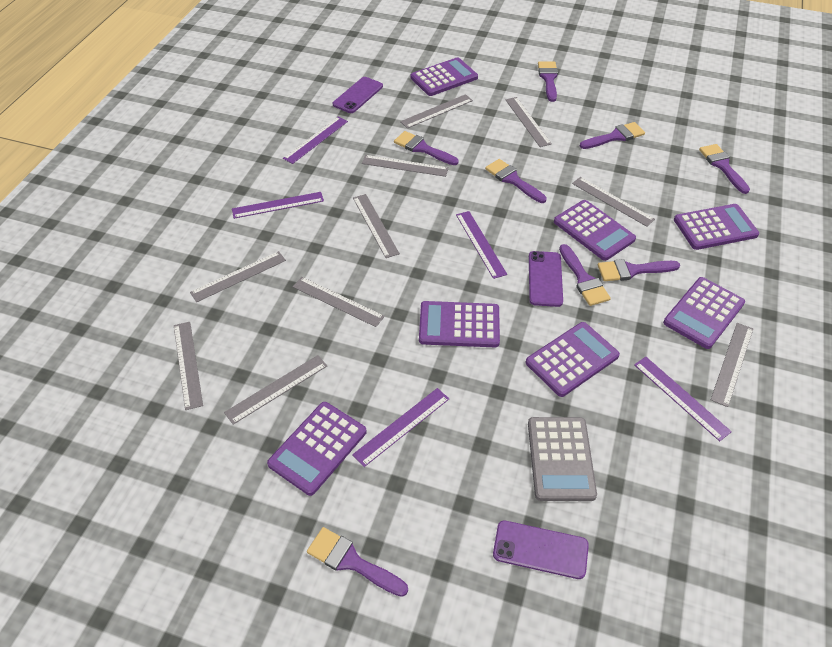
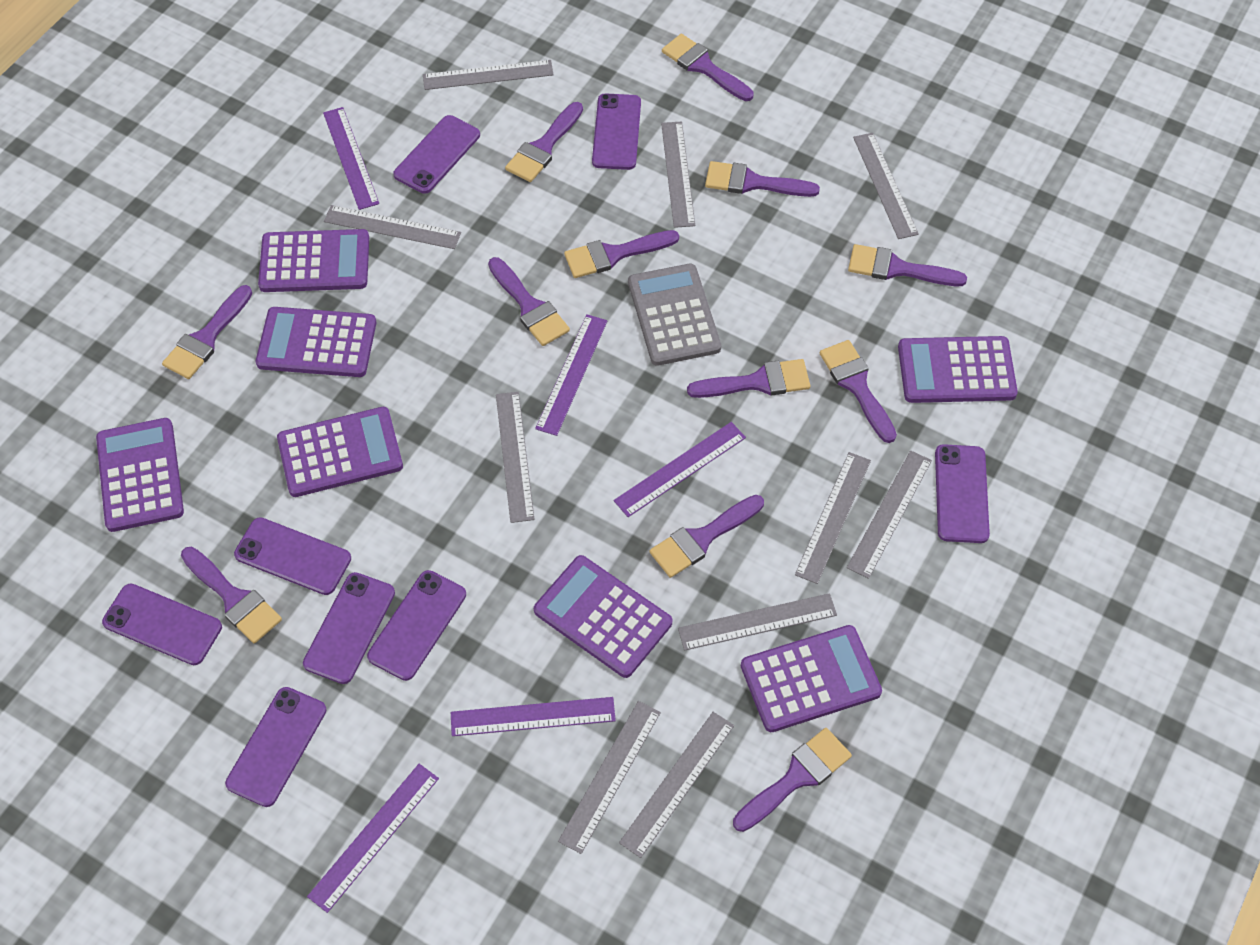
purple brush: [307,527,408,597] [394,131,459,165] [485,159,547,203] [538,61,558,102] [559,244,611,306] [579,122,645,149] [598,259,680,281] [699,144,750,194] = 8 -> [162,285,252,379] [181,547,282,643] [488,257,570,346] [505,102,583,182] [564,230,679,278] [650,495,764,578] [662,34,754,101] [687,359,810,398] [705,161,820,197] [733,728,852,832] [820,340,897,443] [848,244,967,286] = 12
purple phone: [333,77,383,113] [493,520,589,579] [529,251,563,307] = 3 -> [102,584,222,665] [225,687,326,807] [234,517,351,595] [303,572,395,684] [367,570,466,681] [393,115,480,194] [592,93,641,170] [935,444,990,543] = 8

